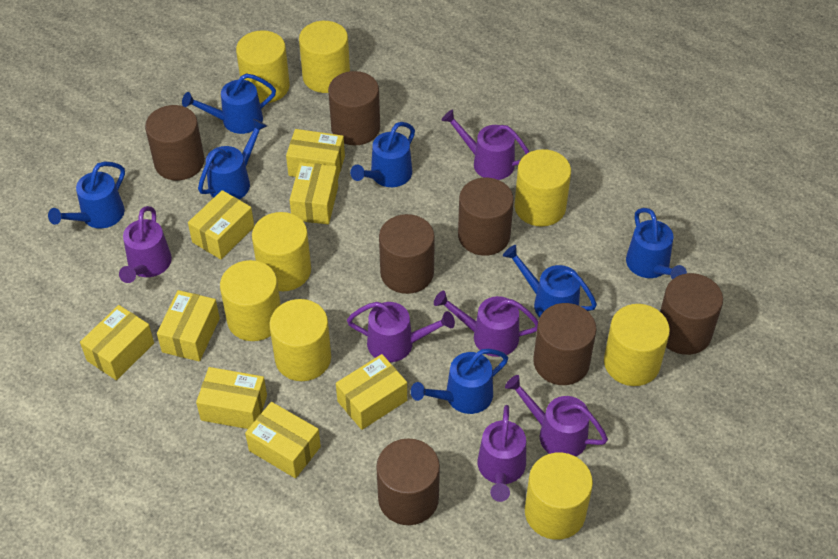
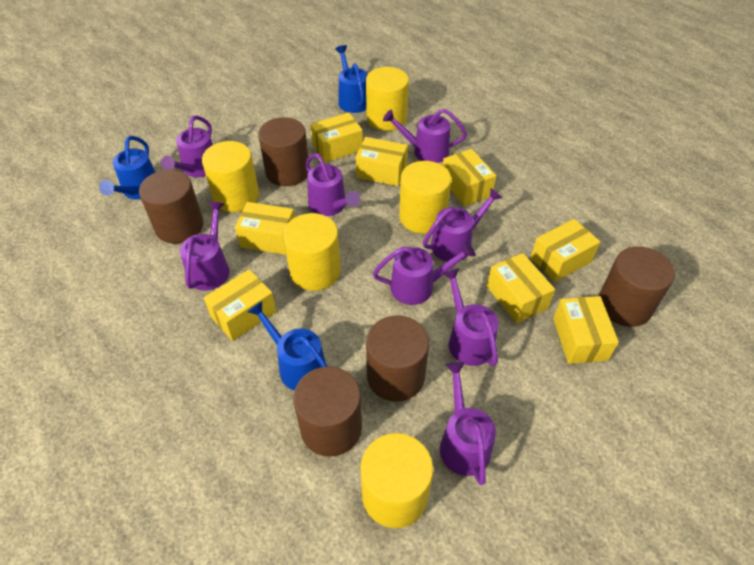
blue watering can: [48,161,125,228] [182,73,276,134] [198,119,267,199] [350,122,415,187] [411,349,508,414] [503,245,597,317] [626,208,687,279] = 7 -> [99,136,156,199] [248,301,328,391] [335,45,368,113] = 3
brown cylinder: [145,105,205,180] [328,71,380,145] [376,438,440,525] [379,214,435,294] [458,178,514,256] [533,303,597,385] [660,273,723,355] = 7 -> [139,170,203,243] [258,117,308,186] [293,367,362,457] [366,315,429,402] [599,246,675,327] = 5
purple watering can: [119,206,172,283] [347,302,455,362] [434,291,538,357] [441,109,529,180] [477,405,526,502] [505,375,608,456] = 6 -> [161,115,213,177] [180,201,230,291] [305,153,360,216] [373,242,476,305] [383,109,467,163] [423,188,503,262] [440,362,496,485] [443,268,498,366] = 8
yellow cylinder: [220,260,281,341] [236,30,290,103] [252,212,311,291] [269,299,331,381] [299,21,350,93] [514,149,571,227] [525,452,593,540] [604,304,670,386] = 8 -> [202,141,259,212] [283,213,341,291] [360,433,433,528] [366,67,409,131] [399,161,451,234] = 5

